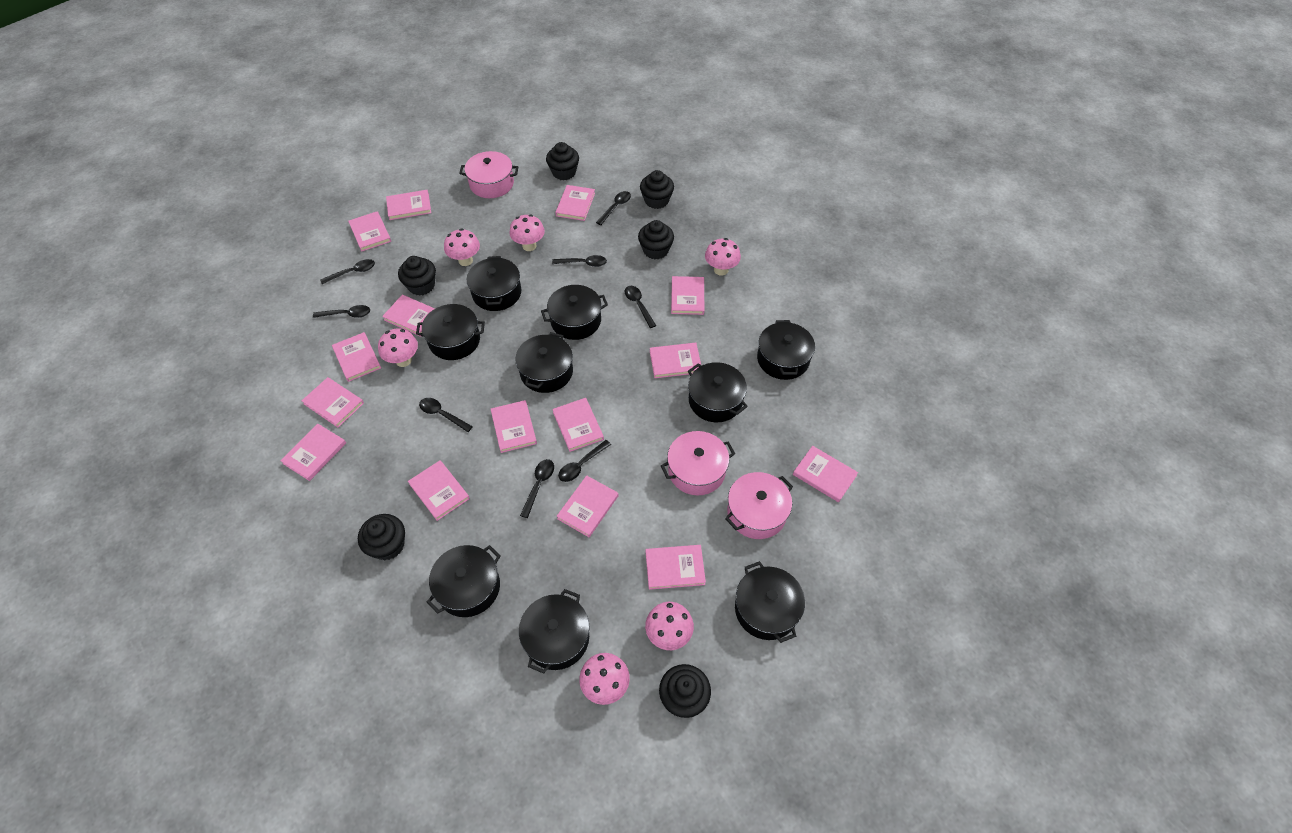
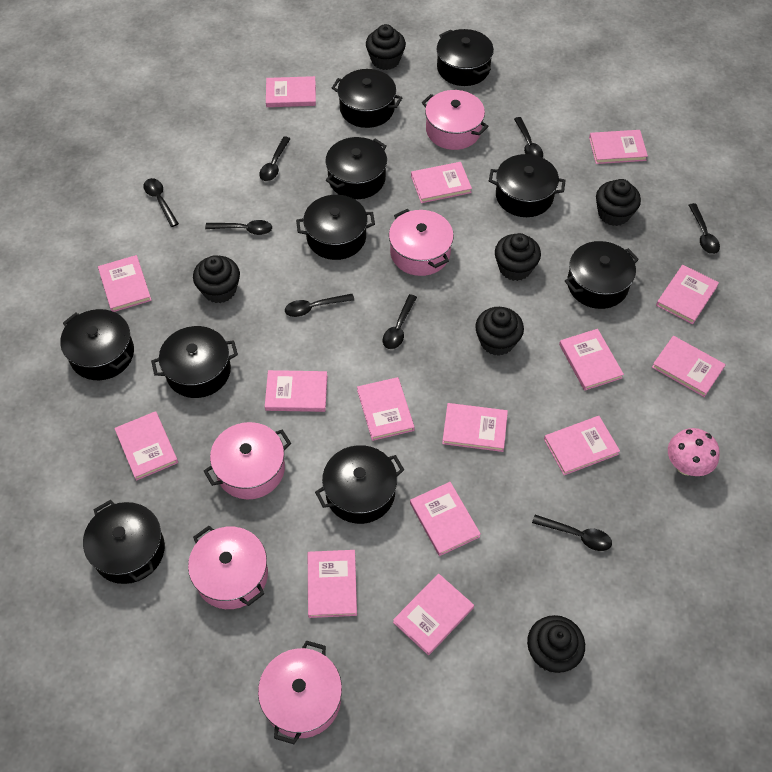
black pot: [416,304,485,360] [427,545,501,617] [467,256,521,311] [515,332,573,393] [519,589,589,674] [541,285,608,340] [688,362,748,422] [735,561,805,643] [757,320,815,380] = 9 -> [60,309,134,380] [83,500,165,584] [151,326,238,398] [296,195,375,260] [315,445,404,524] [325,137,387,199] [332,69,402,128] [437,29,494,86] [489,154,566,217] [565,241,639,309] = 10
pink mushroom: [378,329,418,367] [444,229,480,266] [509,214,545,251] [579,653,630,705] [645,602,694,650] [705,238,741,276] = 6 -> [668,428,720,476] = 1
pink pot: [459,151,518,198] [661,431,735,495] [725,472,793,539] = 3 -> [188,526,268,609] [204,422,291,499] [258,640,342,744] [389,209,454,276] [422,90,489,150] = 5

